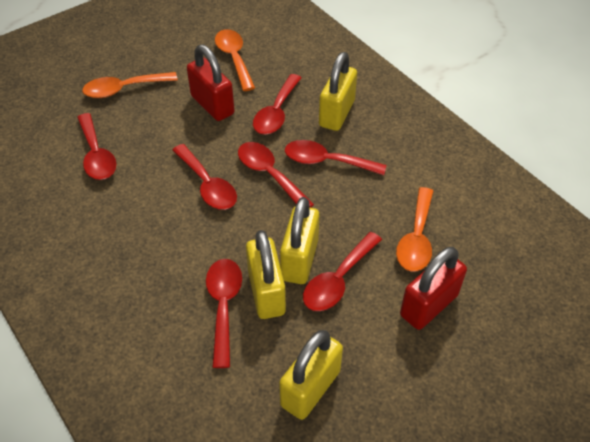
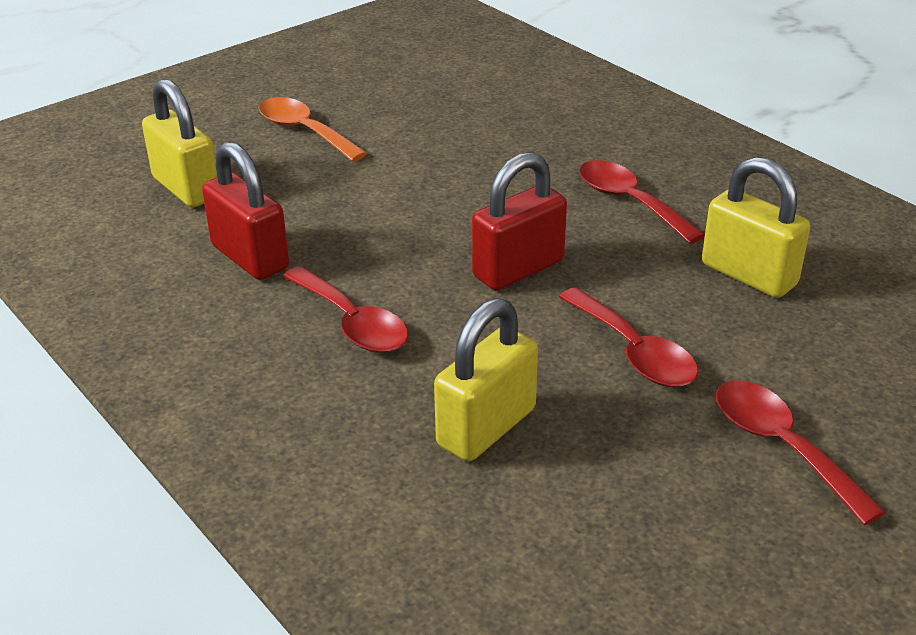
orange spoon: [82,72,178,98] [215,29,255,91] [396,187,433,272] = 3 -> [259,97,367,162] = 1
red spoon: [77,113,116,180] [172,144,237,210] [206,259,242,368] [238,142,314,208] [253,74,302,135] [285,140,386,175] [303,232,382,311] = 7 -> [283,266,408,353] [559,287,698,387] [579,160,705,244] [716,380,886,525] = 4
yellow padlock: [246,230,286,319] [279,330,343,420] [280,197,319,284] [319,52,357,131] = 4 -> [142,78,217,207] [434,298,538,461] [702,157,810,298] = 3

